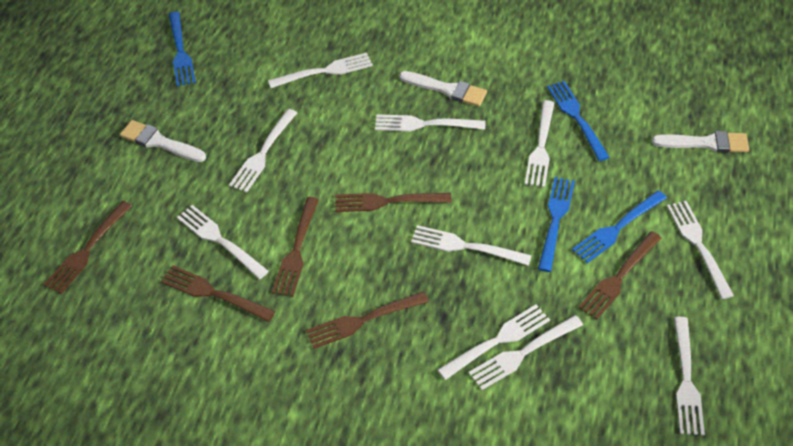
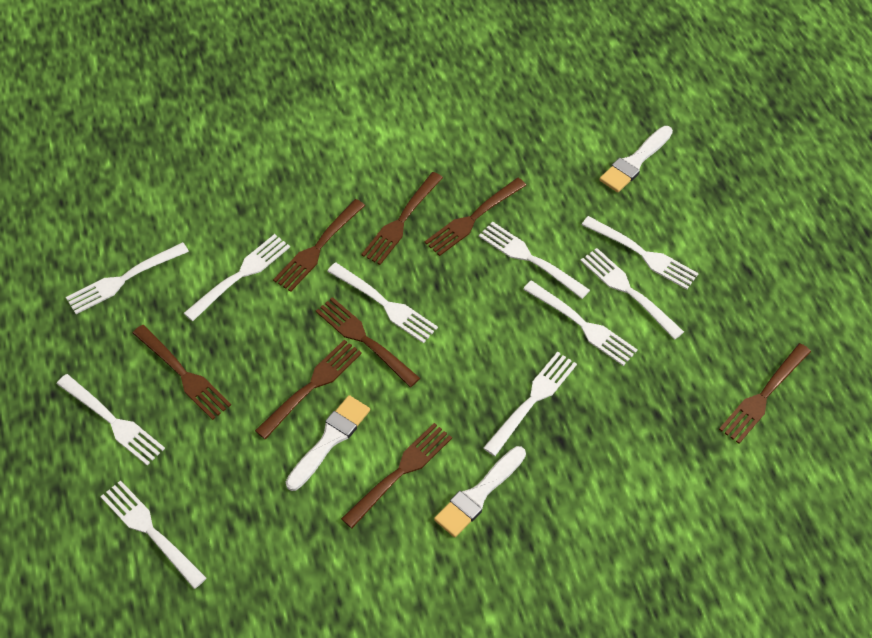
blue fork: [169,12,196,86] [538,177,575,272] [547,81,610,161] [572,190,667,263] = 4 -> none = 0
brown fork: [44,201,132,294] [161,265,275,322] [272,197,319,297] [306,291,429,349] [335,193,452,212] [578,231,662,320] = 6 -> [133,325,231,420] [255,339,362,440] [273,199,365,292] [316,297,420,387] [341,423,452,528] [361,172,443,265] [425,178,526,256] [719,343,811,444] = 8

